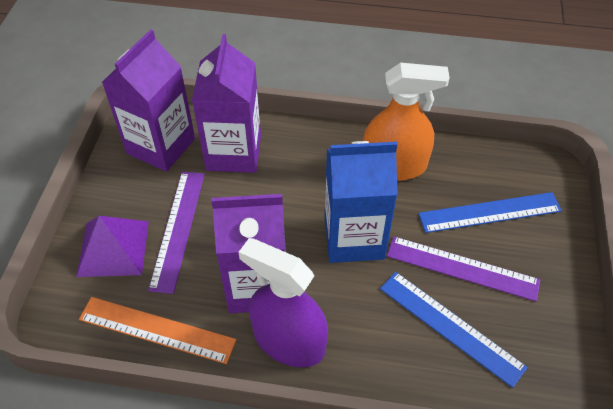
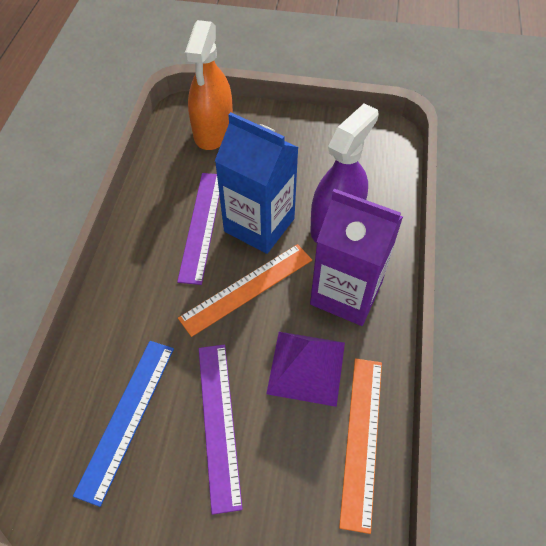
blue ruler: [380,272,528,388] [418,192,562,233] = 2 -> [73,341,174,507] = 1
orange ruler: [79,297,237,364] = 1 -> [178,244,312,337] [339,358,382,534] = 2
purple carton: [102,29,195,172] [192,34,261,173] [211,194,286,313] = 3 -> [310,189,403,326] = 1

